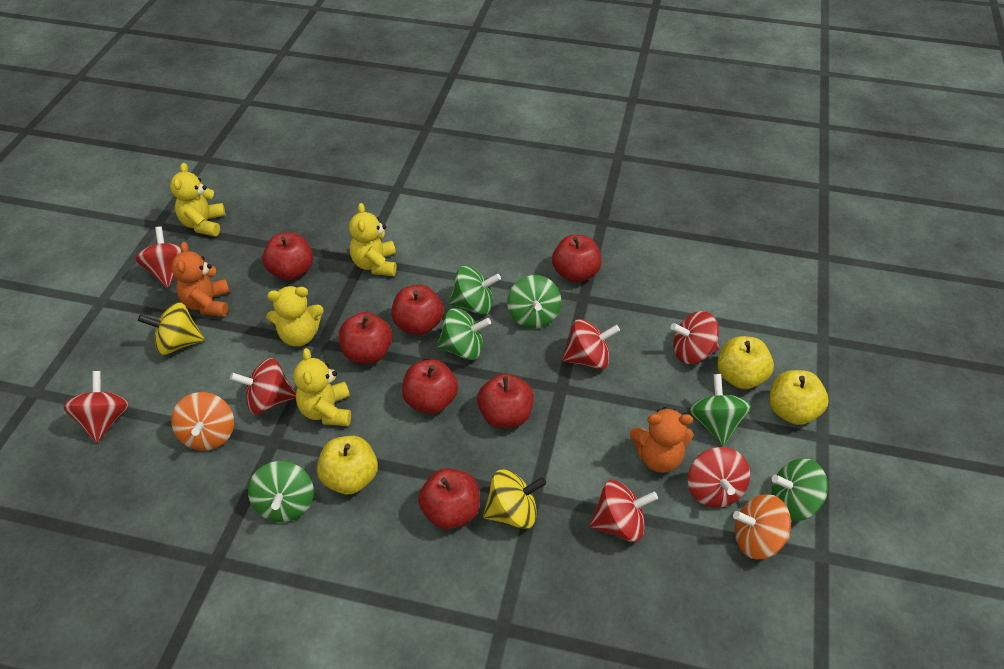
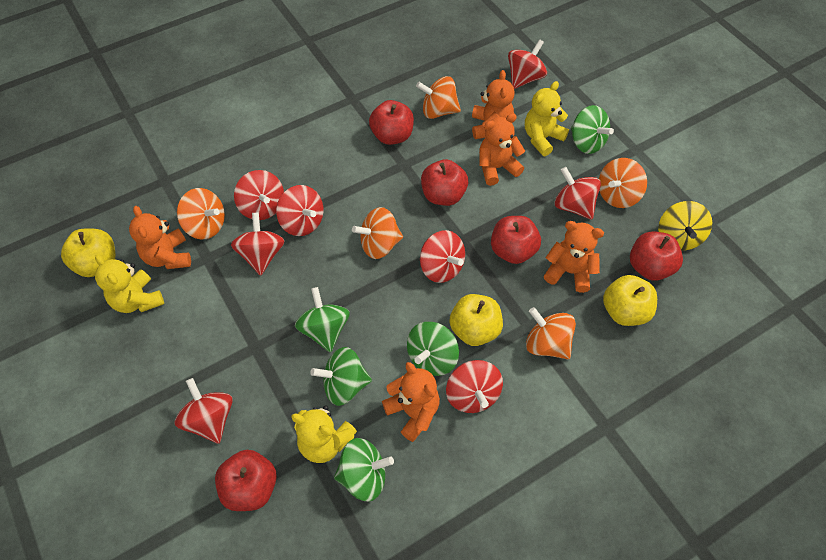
green spinning top: [248,461,314,522] [437,308,491,360] [449,266,501,315] [507,275,561,329] [689,374,751,446] [771,458,828,521] = 6 -> [295,287,350,352] [310,347,372,406] [334,438,394,501] [407,322,459,376] [571,105,614,154] = 5
orange spinning top: [171,392,234,451] [733,494,791,559] = 2 -> [177,188,225,240] [352,207,403,259] [416,76,461,119] [526,307,576,359] [599,158,647,208] = 5
orange teddy bear: [171,242,230,317] [630,407,693,473] = 2 -> [129,206,191,269] [382,362,440,442] [472,70,515,139] [479,113,525,186] [544,221,604,293] = 5
red apple: [262,232,313,280] [339,312,392,363] [391,285,444,335] [402,359,458,414] [418,468,480,529] [477,374,534,428] [552,235,602,283] = 7 -> [215,450,277,511] [369,100,414,145] [421,159,468,206] [491,216,541,264] [630,231,683,281] = 5
red spinning top: [63,371,129,443] [135,227,181,288] [230,358,296,414] [562,319,620,369] [590,480,658,542] [670,311,720,364] [688,447,750,508] = 7 -> [175,378,233,444] [231,212,284,275] [234,170,284,220] [276,185,323,236] [420,230,465,283] [446,360,503,413] [508,39,547,89] [554,167,601,220] = 8
yellow spinning top: [138,302,205,355] [483,470,546,529] = 2 -> [658,201,712,250] = 1
yellow teddy bear: [170,163,225,236] [266,286,324,347] [293,348,351,426] [349,203,396,276] = 4 -> [95,254,164,313] [291,405,357,463] [525,81,569,156] = 3

